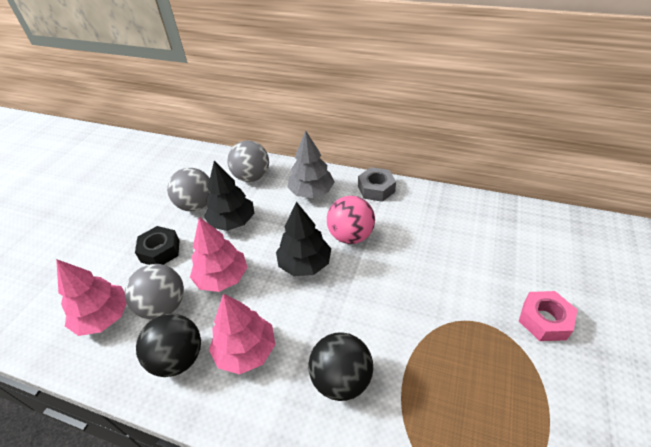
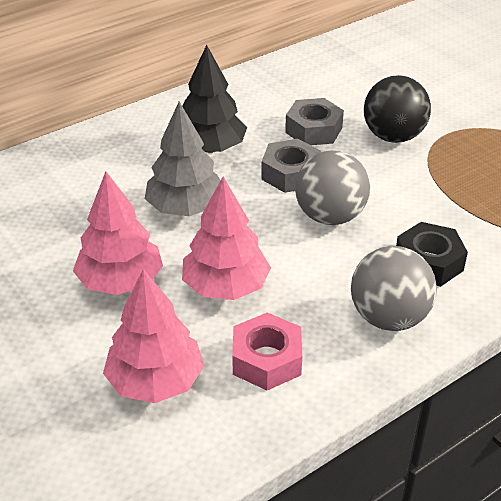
black ball: [136,314,201,377] [308,332,373,401] = 2 -> [364,75,431,143] = 1
black tree: [204,161,255,231] [276,202,331,276] = 2 -> [182,45,247,153] = 1
grey ball: [125,264,184,319] [167,168,210,211] [227,141,269,182] = 3 -> [295,150,370,225] [351,246,437,331] = 2
grey nut: [358,167,396,202] = 1 -> [261,139,321,193] [285,98,344,145] = 2
pink ball: [327,196,375,244] = 1 -> none = 0

